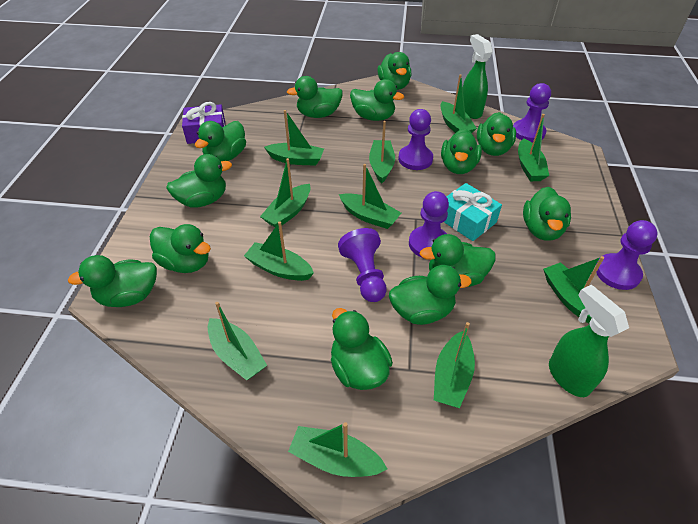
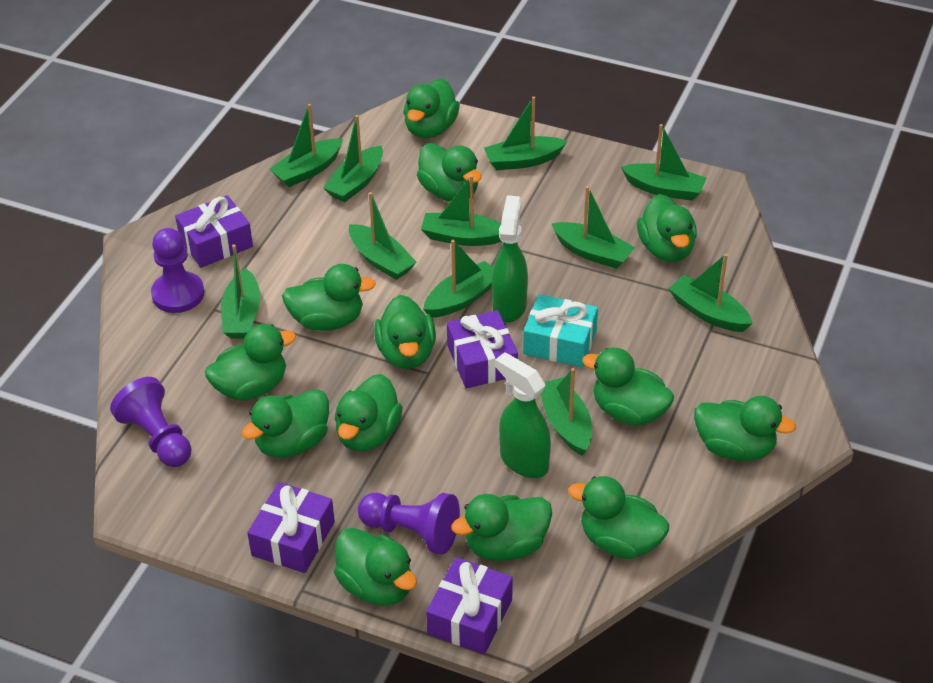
purple gift: [182,102,225,144] = 1 -> [175,195,253,268] [247,482,335,573] [426,557,513,654] [447,310,518,388] = 4
purple pawn: [338,228,387,302] [398,109,433,170] [409,191,449,257] [513,83,551,142] [596,220,658,290] = 5 -> [110,377,191,467] [151,228,204,313] [358,493,460,555] = 3

